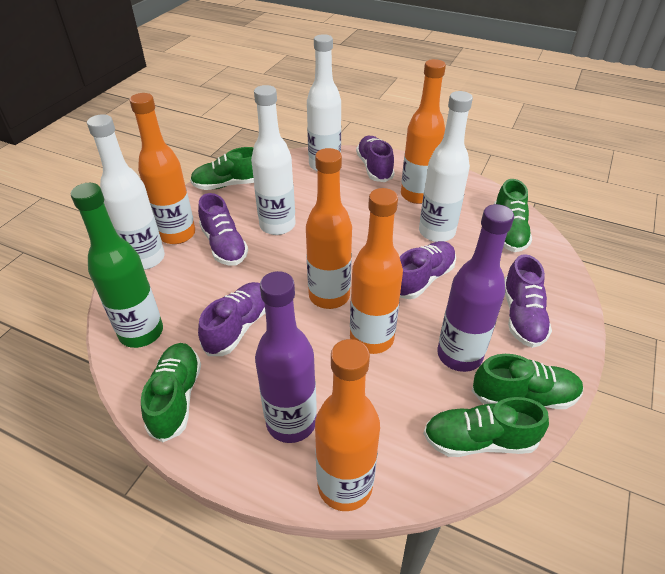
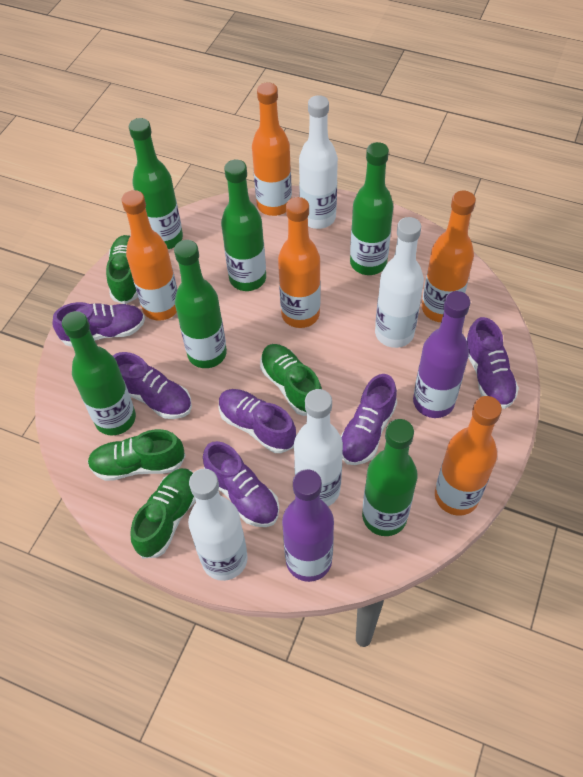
green bottle: [71,183,163,348] = 1 -> [62,311,136,436] [129,118,183,249] [174,240,227,368] [221,159,266,291] [350,142,393,275] [362,419,418,536] = 6
green shoe: [141,343,201,442] [190,147,254,190] [423,397,549,457] [472,354,583,409] [494,179,532,252] = 5 -> [87,429,186,481] [106,235,138,304] [130,468,196,559] [260,344,322,416] = 4
purple shoe: [198,193,248,266] [198,282,266,356] [356,136,395,182] [400,241,456,299] [504,254,552,348] = 5 -> [52,302,145,347] [113,352,192,419] [203,441,279,527] [219,389,296,453] [341,374,397,465] [466,317,519,409] = 6

